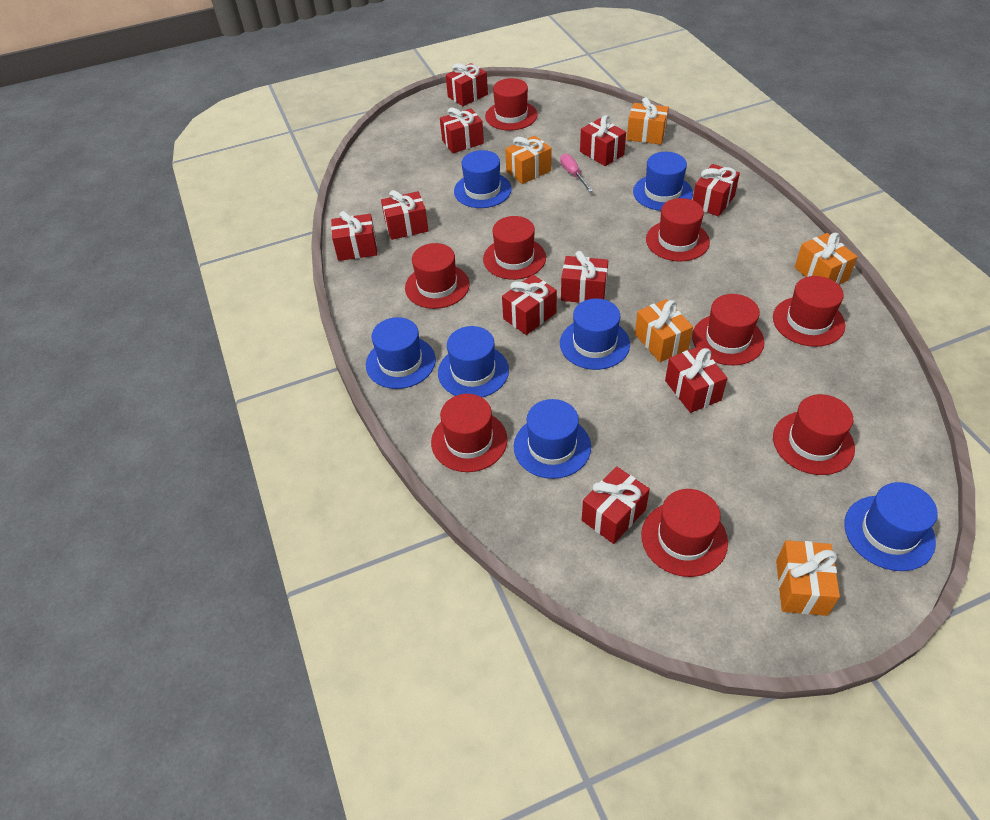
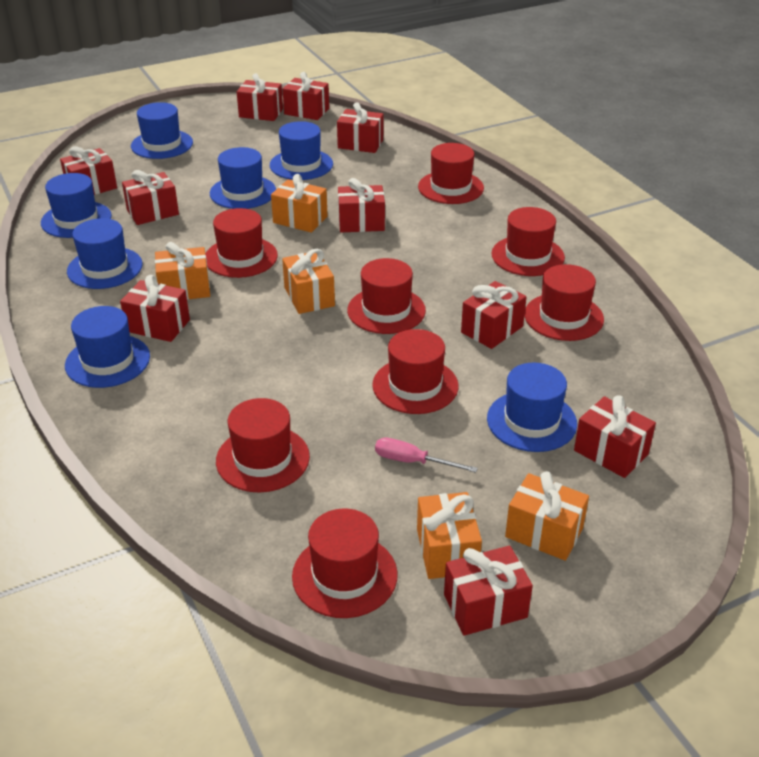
red hat: [405,243,470,309] [431,394,508,472] [483,216,546,280] [485,78,538,131] [641,489,728,577] [646,198,710,261] [692,294,765,365] [773,276,845,347] [773,394,855,475] = 9 -> [205,208,278,278] [216,398,310,493] [292,508,398,618] [347,258,426,334] [372,329,458,414] [418,143,484,204] [492,207,565,276] [524,264,604,341] = 8

